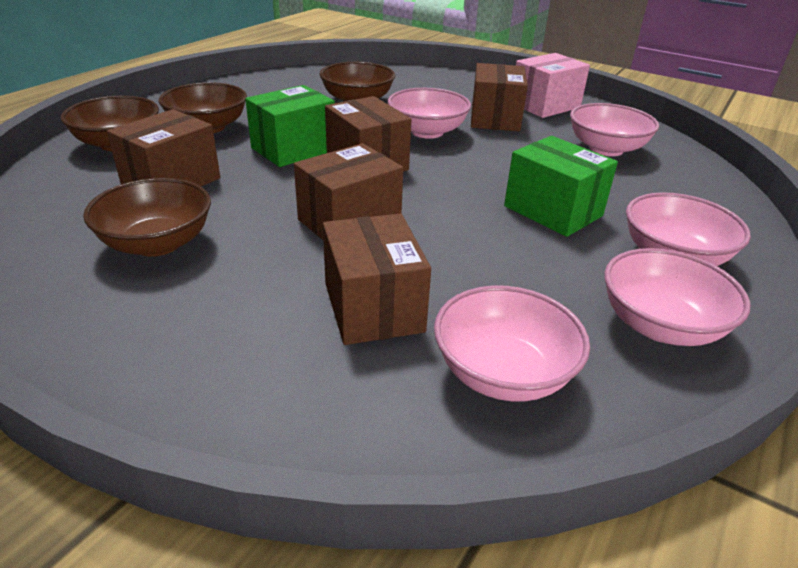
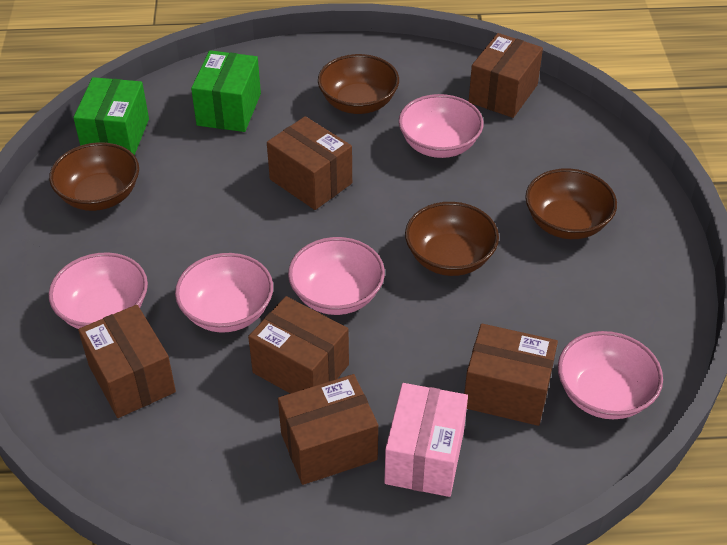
brown box: [107,109,220,186] [294,143,403,240] [323,214,431,345] [325,96,411,172] [471,63,528,131] = 5 -> [78,305,176,418] [248,296,349,394] [267,116,352,210] [278,374,378,485] [464,324,558,426] [469,33,543,118] = 6

